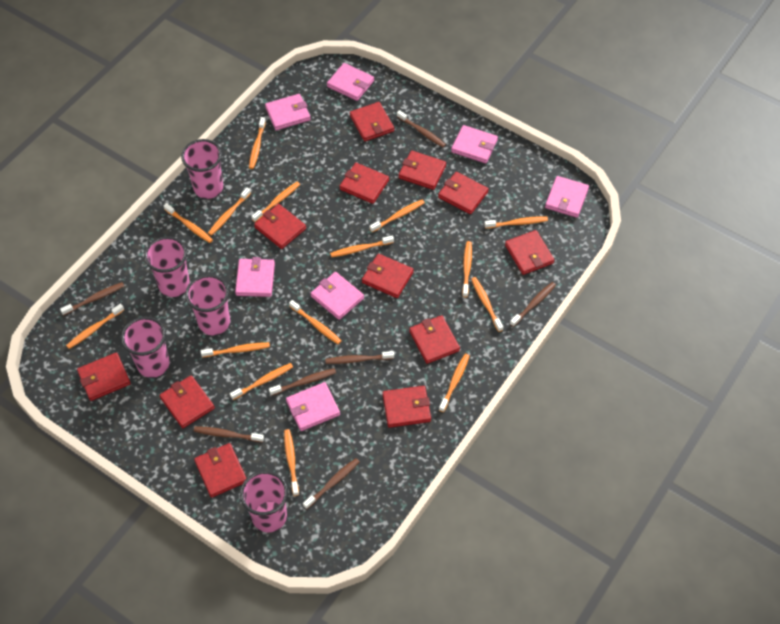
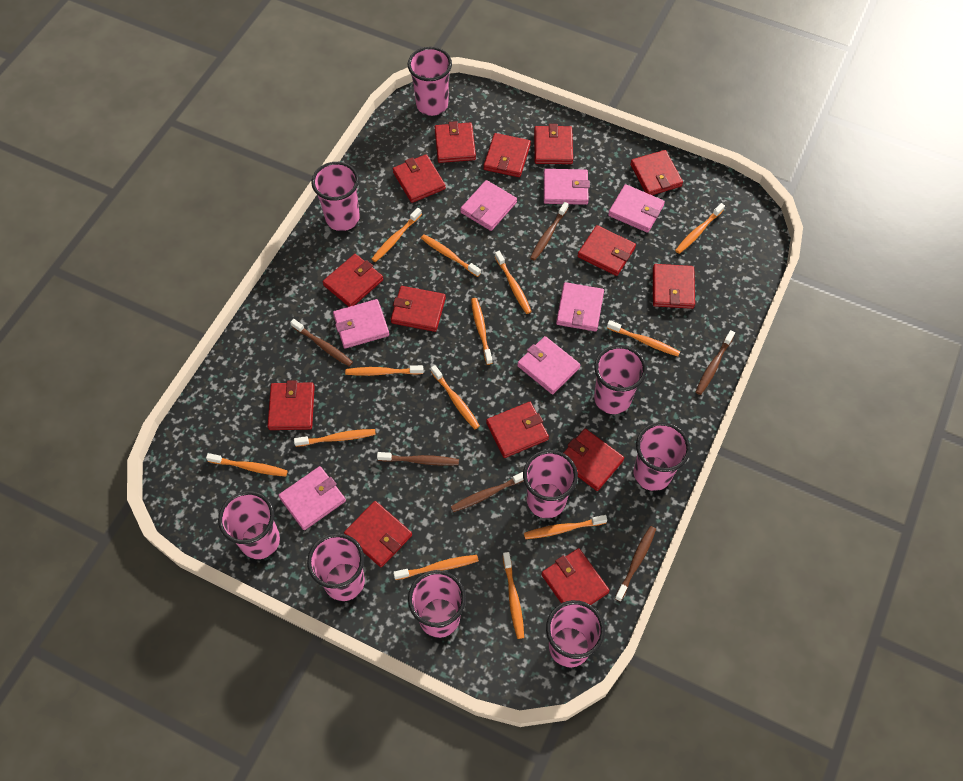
brown toothbrush: [60,282,124,316] [194,426,264,442] [269,368,336,396] [303,458,360,509] [325,351,394,364] [397,110,446,147] [510,282,556,327] = 7 -> [290,319,353,367] [377,452,459,466] [451,472,524,512] [530,202,569,261] [615,526,656,602] [696,330,735,395] = 6
orange toothbrush: [66,304,124,349] [164,203,213,243] [201,342,270,357] [208,188,251,236] [230,363,293,400] [249,117,266,169] [251,182,300,222] [284,429,299,496] [289,300,341,344] [330,235,394,257] [370,200,425,232] [439,354,470,412] [462,241,472,297] [471,277,503,332] [484,217,548,229] = 15 -> [206,453,288,477] [294,429,376,447] [345,365,424,376] [372,208,422,262] [393,555,479,580] [421,234,481,277] [431,365,480,429] [471,298,493,365] [495,251,532,314] [503,552,524,639] [524,515,607,539] [607,320,680,356] [675,203,725,254] = 13
pink cup: [121,317,170,378] [144,236,190,297] [181,139,223,199] [185,275,230,335] [240,471,288,532] = 5 -> [218,491,280,559] [307,533,365,601] [311,162,360,231] [408,47,452,116] [408,570,466,638] [523,450,578,518] [546,600,605,667] [594,345,647,414] [634,422,690,491] = 9
red wallet: [77,352,131,401] [160,375,215,428] [194,443,247,498] [254,204,306,249] [340,163,389,204] [350,102,394,141] [362,254,414,298] [383,386,431,428] [399,151,446,190] [409,315,460,364] [438,172,489,214] [505,230,554,275] = 12 -> [267,380,315,430] [323,254,383,307] [344,501,412,567] [391,286,446,332] [393,154,446,203] [435,121,476,163] [484,133,531,177] [486,402,549,458] [534,124,573,164] [541,548,610,605] [563,429,624,491] [578,225,636,276] [630,150,683,195] [653,264,695,309] = 14

